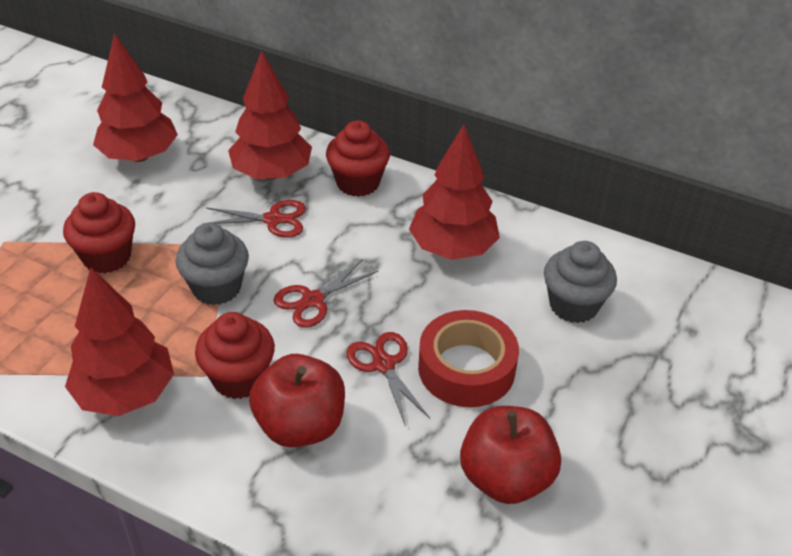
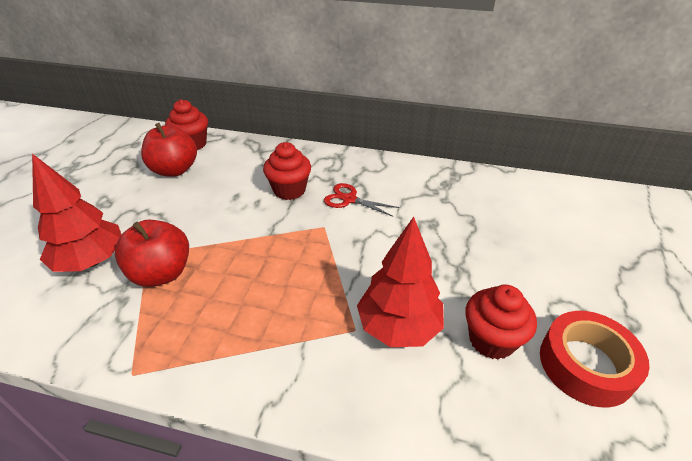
grey cupcake: [176,223,249,305] [544,241,617,323] = 2 -> none = 0
red scissors: [202,200,306,238] [273,259,378,327] [346,332,430,427] = 3 -> [324,183,399,217] = 1
red tree: [65,267,174,416] [93,33,178,162] [228,51,312,180] [409,124,500,260] = 4 -> [32,154,122,272] [357,217,444,347] = 2

